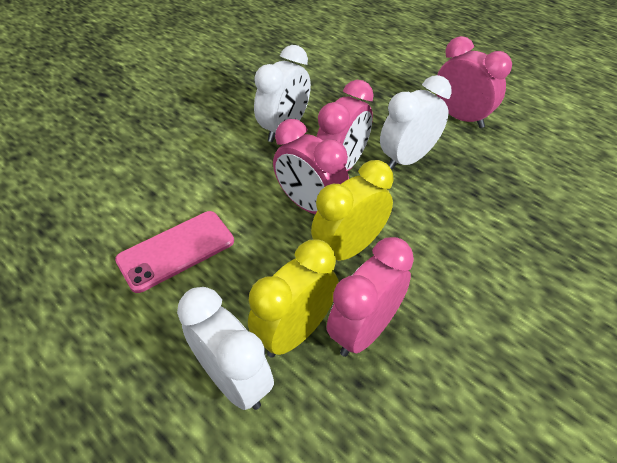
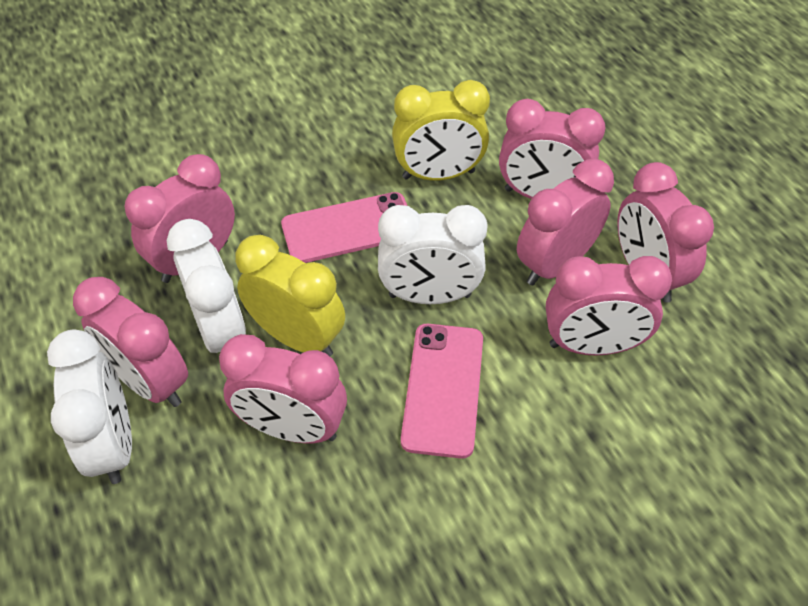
pink clock: [273,119,349,214] [317,80,374,172] [327,237,414,357] [436,36,512,128] = 4 -> [73,277,188,407] [124,154,235,283] [219,334,347,443] [499,99,605,199] [517,159,614,286] [546,256,672,355] [617,162,714,303] = 7
pink phone: [115,211,234,293] = 1 -> [281,192,407,263] [401,324,483,459] = 2

